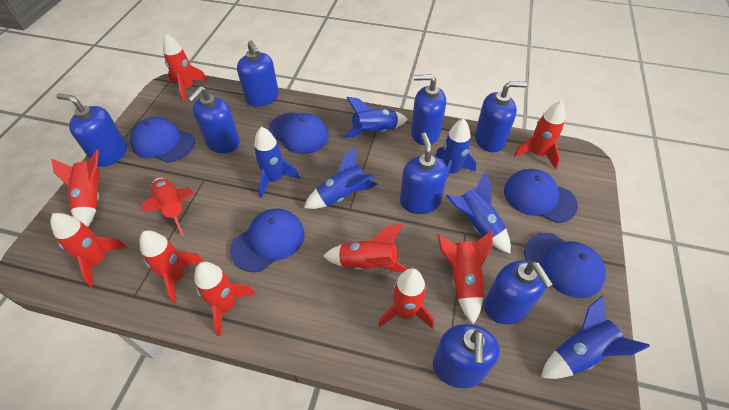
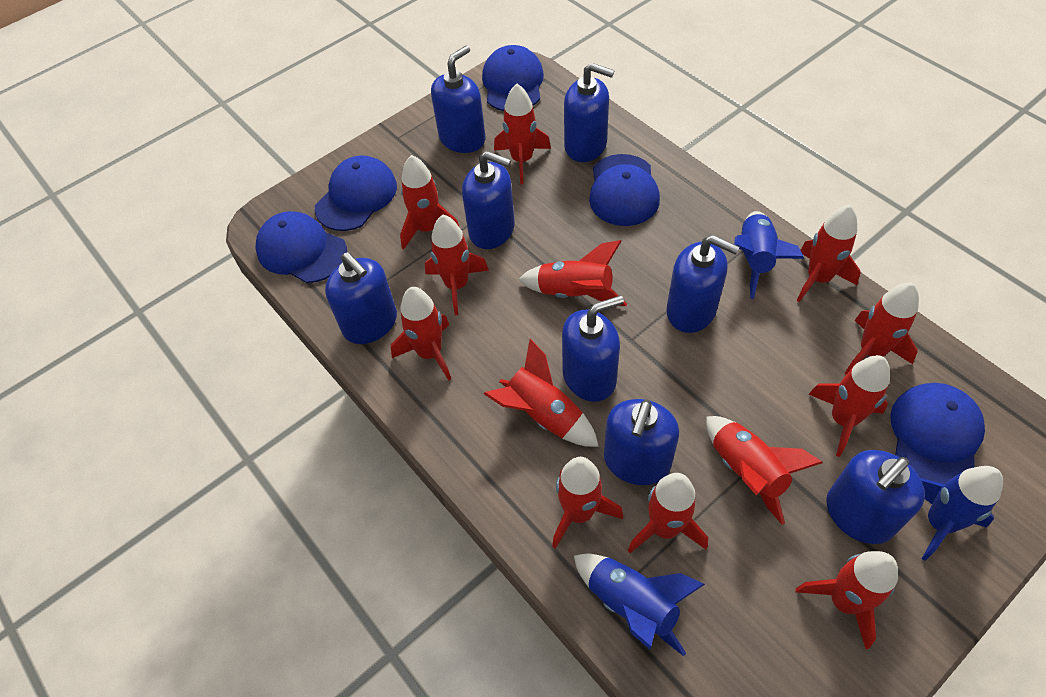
blue rocket: [254,127,300,198] [304,146,378,209] [343,97,408,138] [435,118,476,180] [446,171,511,253] [541,296,650,379] = 6 -> [574,554,705,656] [734,211,804,299] [920,466,1003,561] = 3
red rocket: [50,213,127,287] [51,149,100,227] [140,230,203,304] [142,178,194,236] [163,33,208,102] [194,262,255,336] [323,223,407,272] [378,268,434,329] [438,230,492,324] [514,101,565,170] = 10 -> [391,287,451,381] [400,155,460,250] [425,215,489,315] [484,339,599,447] [494,84,551,184] [518,240,627,306] [552,457,623,549] [628,473,708,553] [706,416,823,525] [796,551,898,649] [797,205,860,302] [808,355,890,457] [845,283,919,374] = 13

